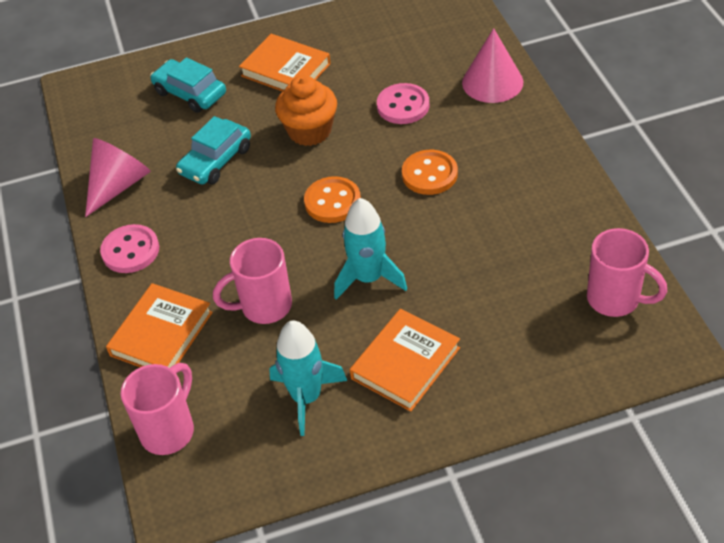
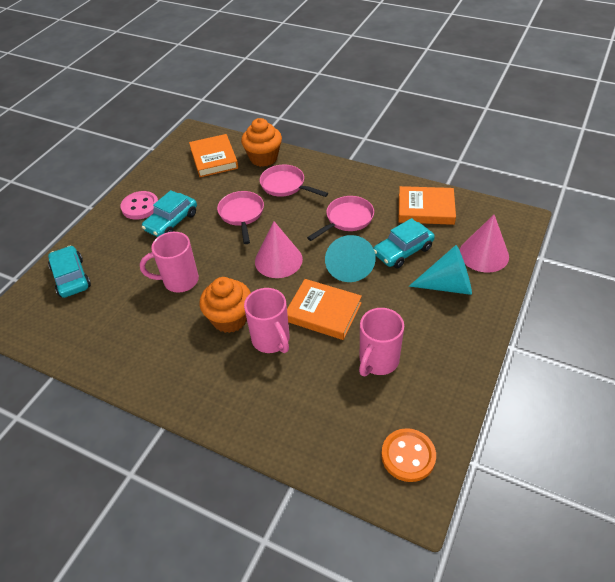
orange button: [304,176,361,223] [402,150,458,195] = 2 -> [381,428,436,482] = 1
orange cupcake: [275,75,337,146] = 1 -> [200,277,251,333] [241,118,282,167] = 2
pink button: [100,224,159,273] [377,83,430,124] = 2 -> [120,191,158,220] = 1
pink pan: none = 0 -> [217,191,264,244] [260,165,328,197] [307,196,374,241] = 3
turquoise car: [150,57,226,113] [176,116,251,185] = 2 -> [48,246,91,298] [142,190,197,237] [373,218,435,268] = 3
turquoise cone: none = 0 -> [325,235,376,282] [409,245,472,295] = 2
turquoise rocket: [269,320,347,436] [334,198,407,300] = 2 -> none = 0

